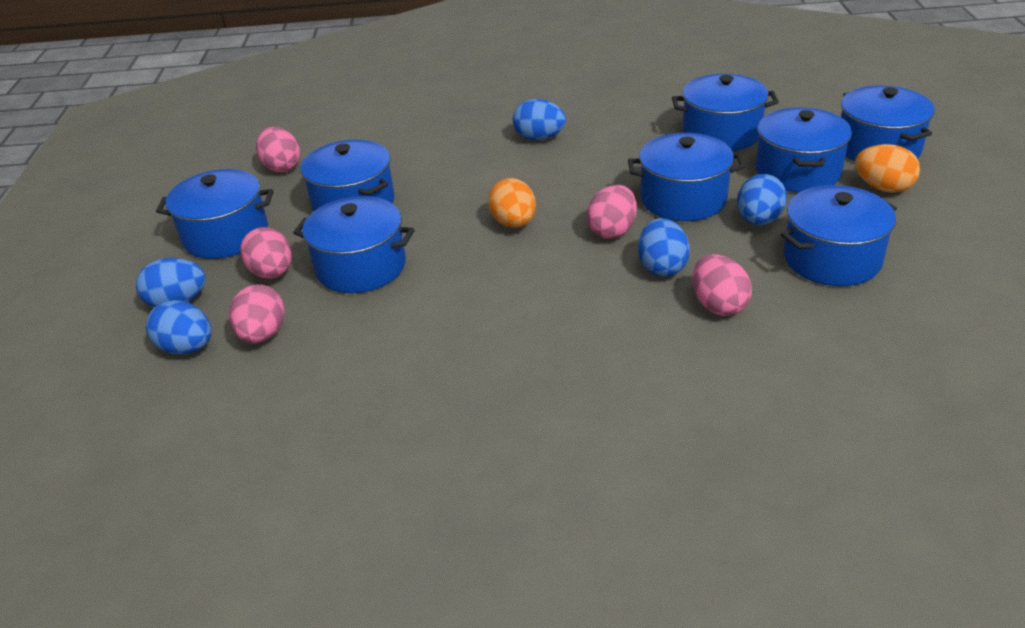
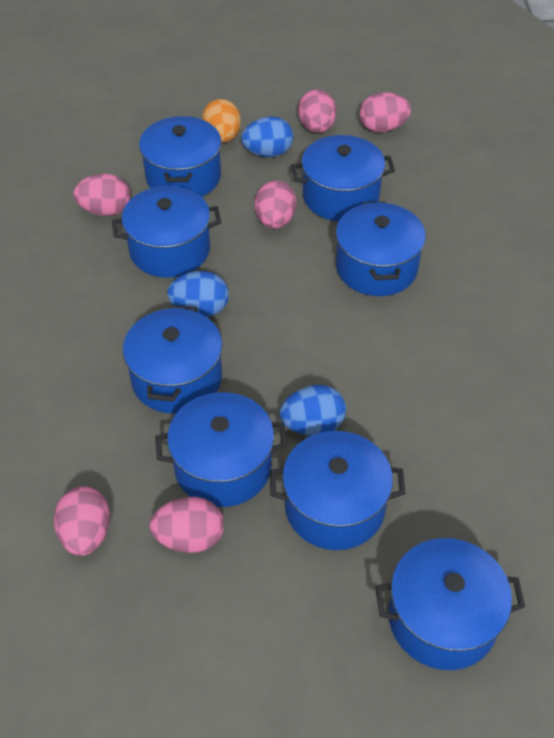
blue egg: [136,258,206,308] [146,300,212,354] [513,99,566,140] [638,218,690,277] [737,174,787,225] = 5 -> [167,271,229,317] [241,116,294,157] [279,385,346,436] = 3
orange egg: [488,178,536,228] [855,144,920,193] = 2 -> [202,99,241,143] = 1
pink egg: [229,285,285,344] [240,227,292,279] [256,127,300,172] [586,185,637,239] [692,254,752,316] = 5 -> [54,486,110,556] [73,174,130,216] [149,497,224,553] [254,181,297,229] [298,90,336,133] [360,92,411,133] = 6

